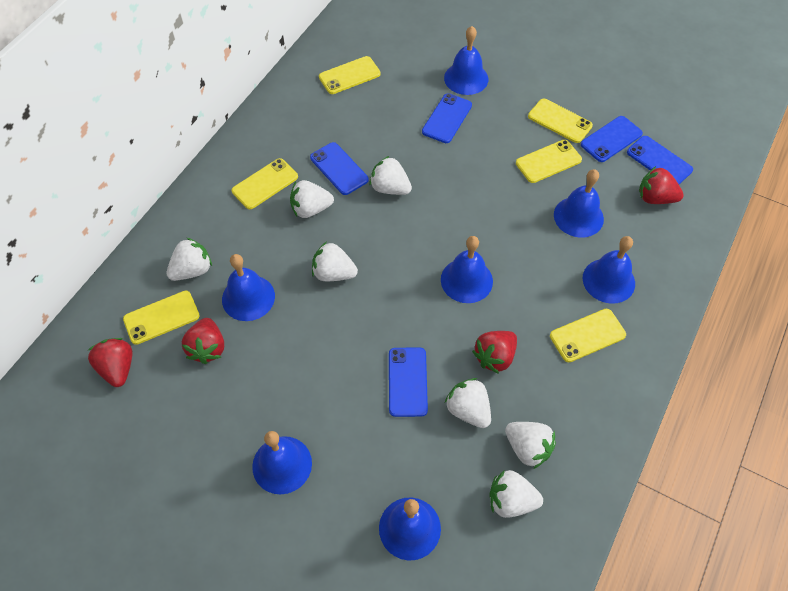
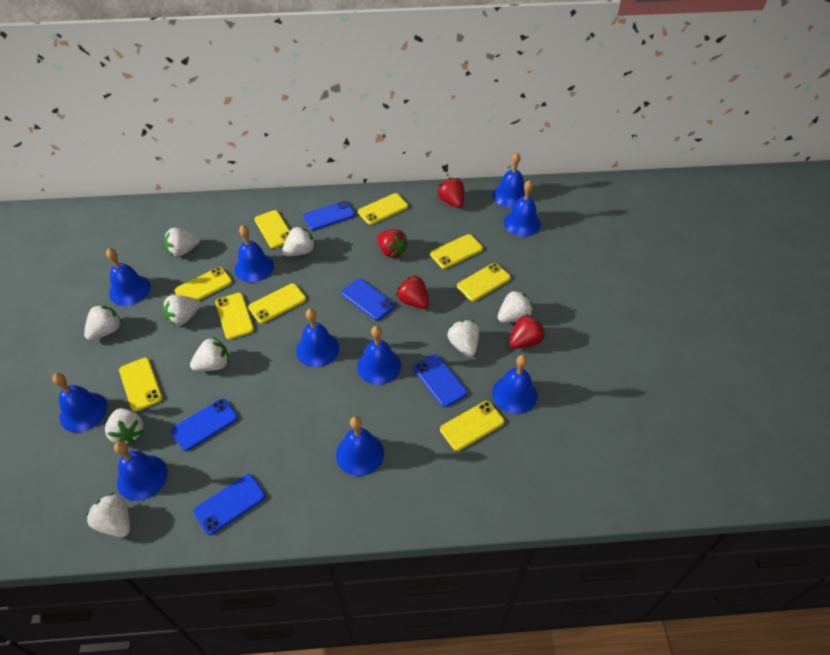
blue bell: [222,254,275,321] [252,431,312,494] [379,497,441,560] [441,236,493,303] [444,26,488,95] [554,169,604,238] [583,236,635,304] = 7 -> [52,373,108,432] [106,248,151,306] [114,441,168,501] [234,225,274,282] [296,308,339,367] [336,416,384,476] [357,326,401,385] [492,355,537,414] [493,153,525,208] [504,180,541,236] = 10
white strawberry: [167,238,212,281] [290,180,334,218] [312,241,358,281] [369,156,412,195] [445,378,491,428] [490,470,543,518] [505,422,556,469] = 7 -> [84,304,122,340] [85,493,130,538] [105,408,144,445] [163,295,201,326] [164,228,200,257] [190,337,229,371] [282,226,316,256] [448,320,479,357] [498,289,533,323] = 9
yellow phone: [123,291,200,345] [232,158,298,209] [319,56,381,94] [516,140,582,183] [528,99,593,143] [550,309,626,362] = 6 -> [119,358,163,412] [175,267,232,300] [215,293,254,340] [248,283,306,323] [254,210,290,248] [358,193,408,225] [430,234,483,269] [440,401,504,451] [457,263,511,301] = 9

